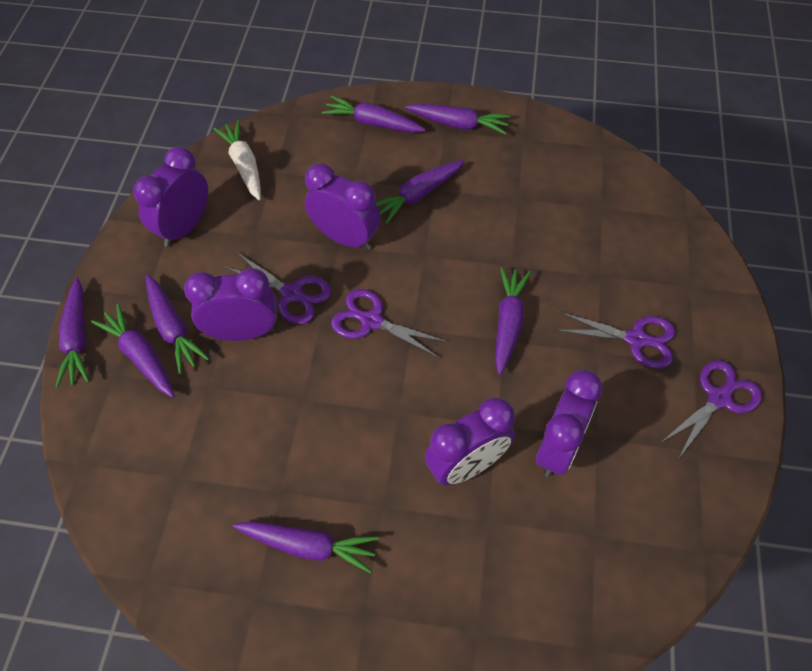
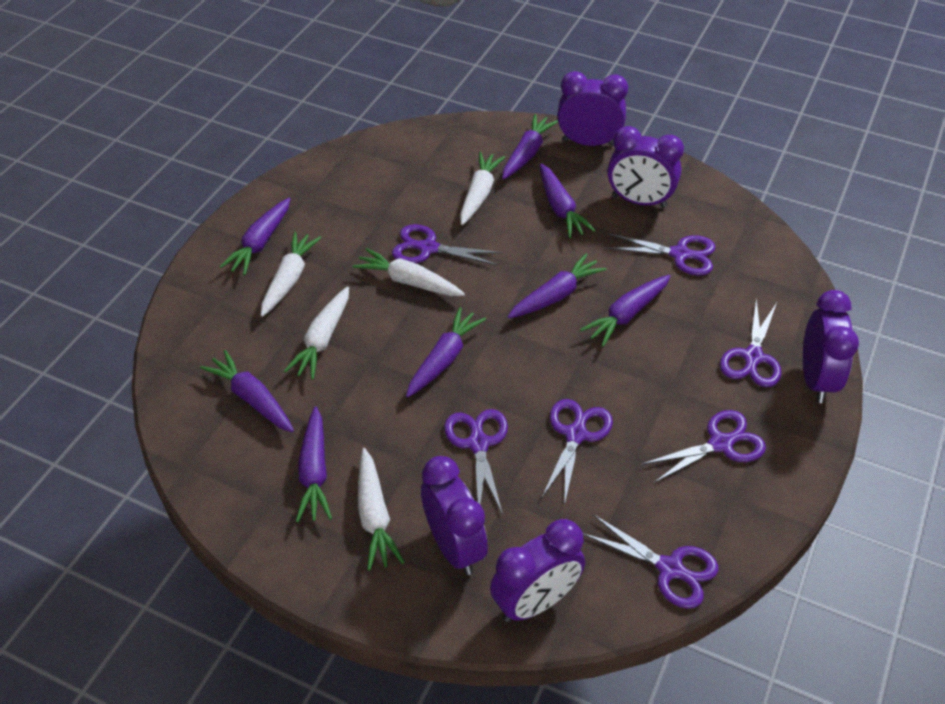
purple scissors: [224,252,331,324] [331,289,448,359] [555,312,675,369] [660,360,762,458] = 4 -> [392,224,502,266] [444,409,508,515] [541,399,613,505] [583,514,719,609] [606,233,716,276] [642,410,766,483] [720,299,781,387] = 7
white carrot: [213,120,261,200] = 1 -> [261,231,321,317] [284,286,349,380] [353,248,465,296] [358,448,404,571] [460,152,505,225] = 5

